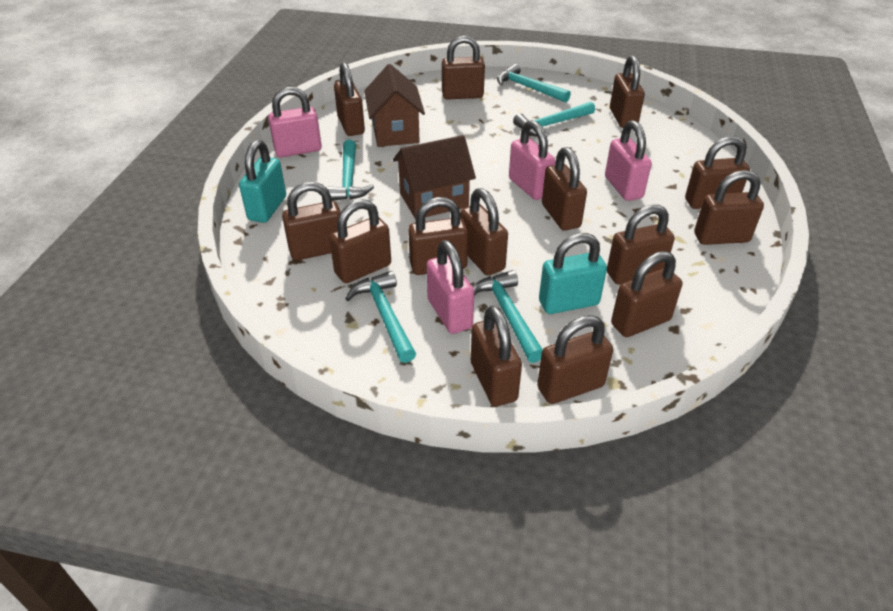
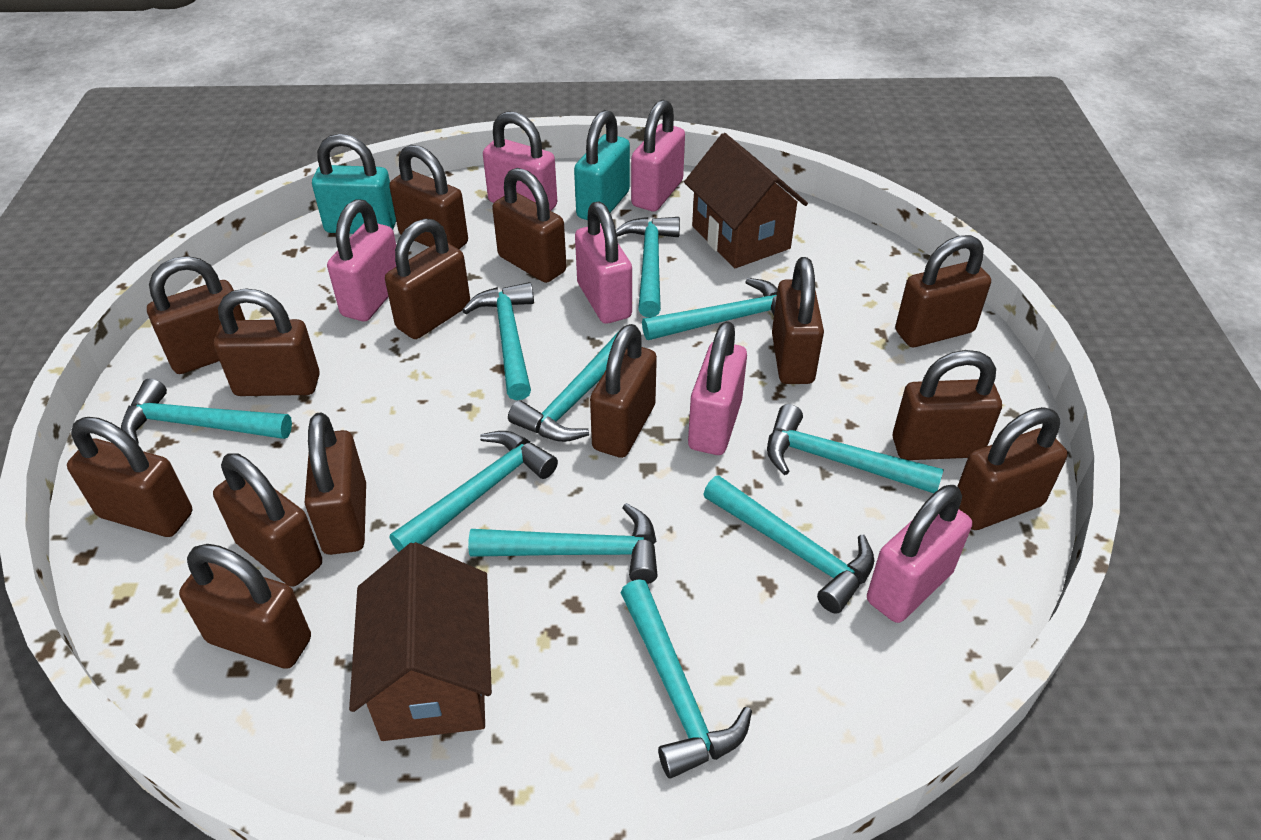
pink padlock: [268,87,322,157] [427,240,474,334] [509,120,555,200] [605,120,652,201] = 4 -> [327,199,396,321] [483,111,557,211] [575,201,632,324] [631,99,685,211] [688,321,747,455] [867,485,972,623] = 6
turquoise hammer: [327,140,374,201] [345,271,416,363] [473,270,543,363] [497,64,571,103] [513,102,595,137] = 5 -> [121,379,292,444] [390,431,558,552] [462,282,534,400] [468,503,658,584] [508,329,621,442] [616,217,680,317] [620,579,752,779] [642,278,778,340] [703,475,874,614] [767,404,944,493] = 10

